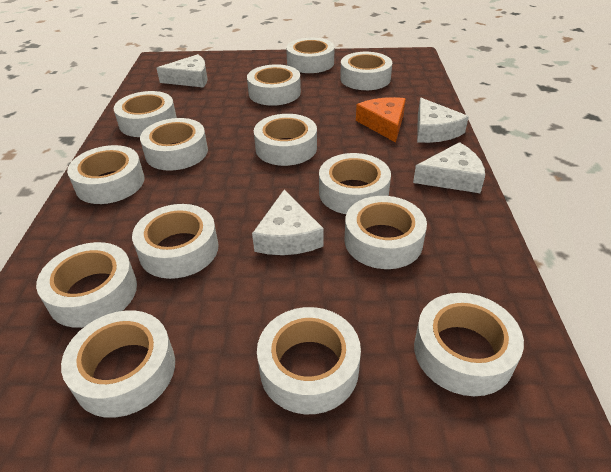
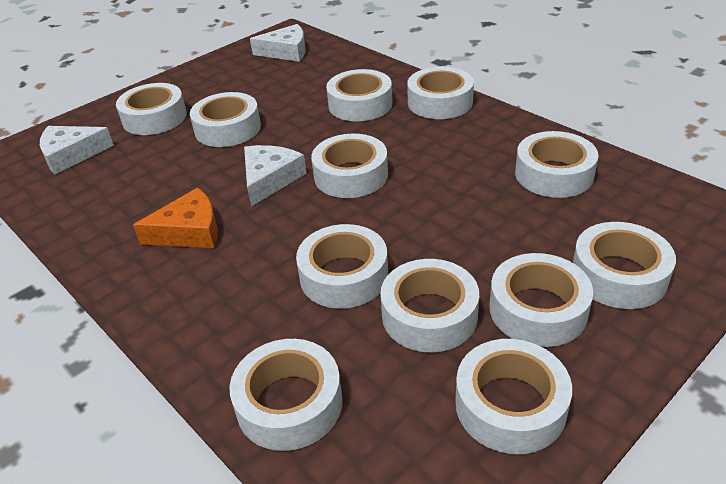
white cheese: [156,54,208,88] [252,190,324,255] [413,142,485,193] [417,98,469,143] = 4 -> [40,126,114,174] [244,145,307,206] [250,24,305,62] = 3
white tape: [36,242,137,328] [61,310,175,418] [67,145,145,204] [113,91,177,137] [132,204,219,279] [140,118,208,171] [247,64,301,106] [254,114,317,166] [257,307,361,414] [286,38,335,73] [319,153,391,214] [340,52,392,90] [345,196,427,269] [414,293,524,396] = 14 -> [116,83,187,135] [190,92,261,147] [230,339,343,451] [296,224,388,309] [311,134,388,198] [326,69,392,121] [380,259,479,352] [407,67,474,119] [455,339,572,454] [490,253,593,347] [515,131,598,198] [573,222,676,309] = 12

